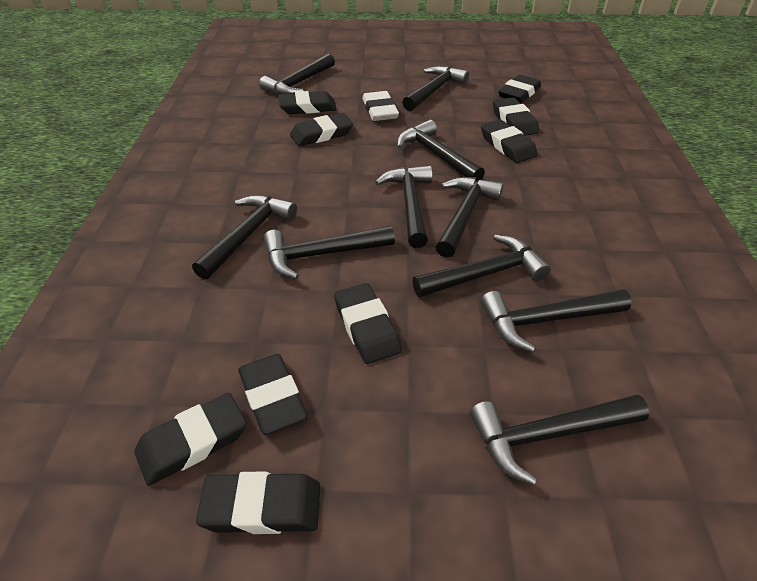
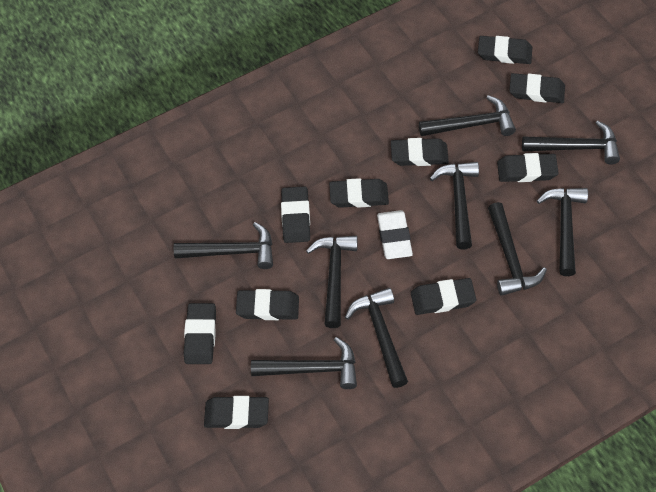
black eraser: [134,393,246,486] [196,471,320,534] [238,354,308,435] [278,91,337,114] [290,113,353,146] [334,283,402,364] [481,120,538,163] [493,97,539,136] [498,75,541,103] = 9 -> [184,303,216,364] [204,396,269,429] [236,289,299,320] [281,186,310,243] [329,178,389,208] [391,138,449,166] [411,278,476,315] [478,36,532,64] [497,153,559,182] [509,73,565,103] = 10
black hammer: [192,195,297,280] [259,54,335,95] [263,226,395,279] [375,165,432,248] [397,120,485,182] [402,66,469,111] [412,234,551,297] [436,177,504,258] [470,394,649,485] [480,289,631,353] = 10 -> [174,222,273,269] [251,337,357,389] [306,236,358,328] [345,288,408,388] [419,95,516,136] [430,162,479,249] [488,202,547,296] [522,121,620,165] [537,188,588,276] = 9

